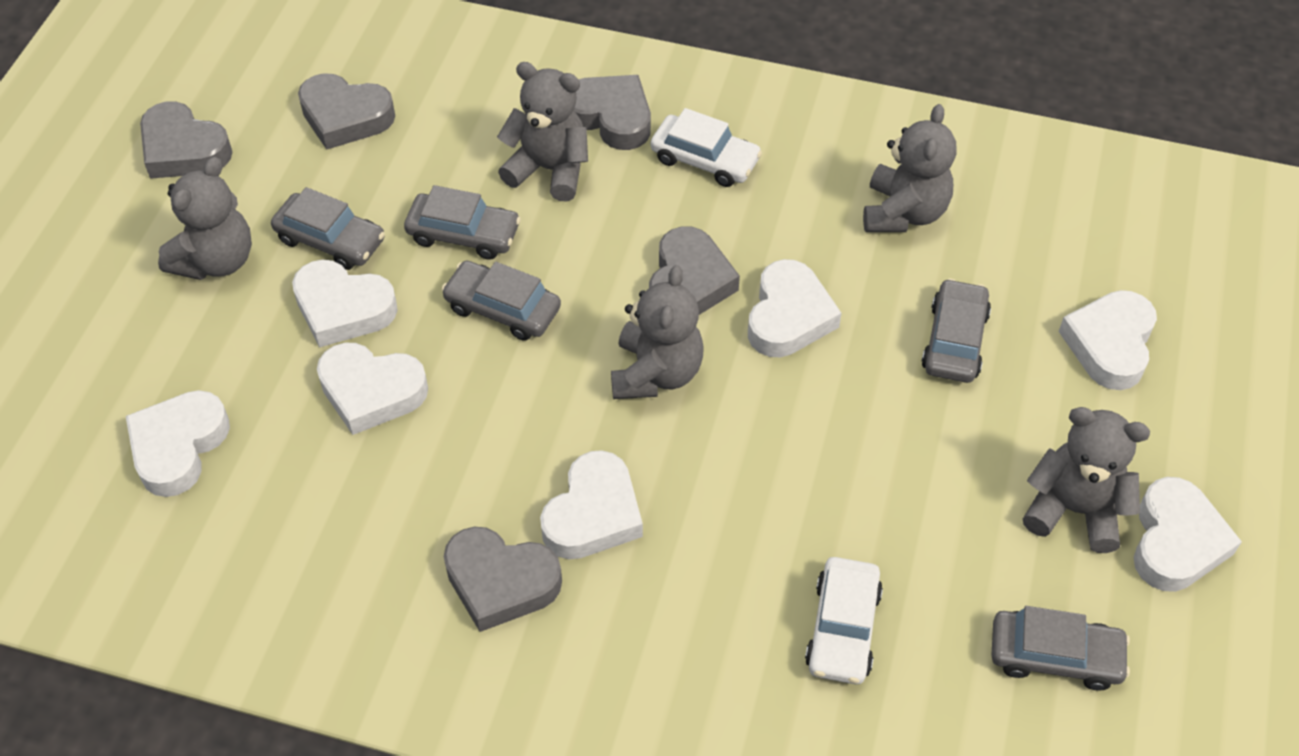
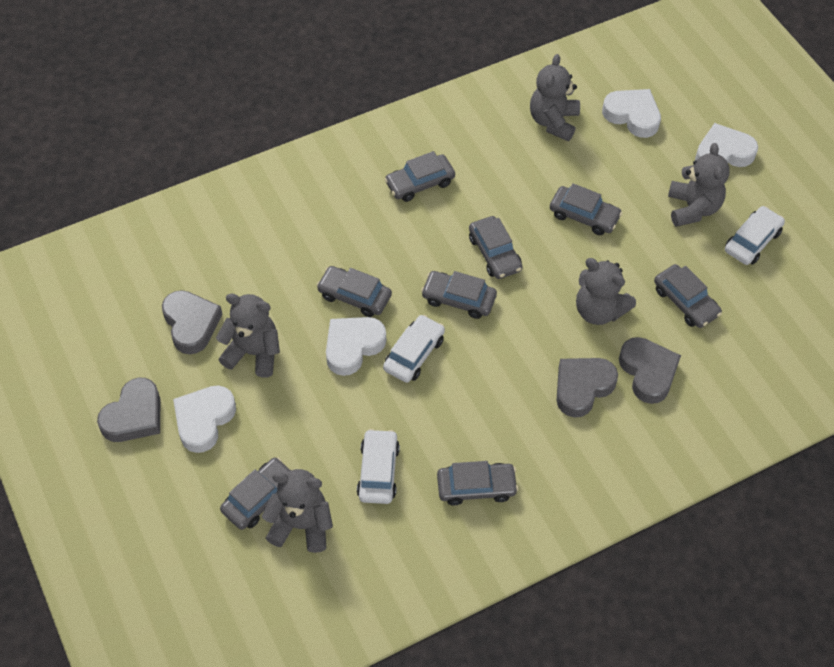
grey car: [271,187,385,270] [404,185,521,260] [442,261,561,341] [922,279,991,383] [991,606,1130,691] = 5 -> [220,458,291,530] [317,266,392,317] [384,151,455,202] [421,271,497,319] [437,461,518,505] [469,216,523,279] [550,183,622,235] [654,264,722,328] = 8
grey heart: [140,102,232,179] [298,73,395,150] [444,527,562,632] [574,75,651,150] [649,226,740,315] = 5 -> [97,377,160,442] [162,290,222,354] [556,358,618,417] [619,337,681,404] = 4
white car: [651,108,762,187] [805,557,883,684] = 2 -> [357,429,400,504] [383,315,445,383] [725,206,785,265] = 3
white heart: [126,390,230,497] [292,259,398,348] [317,343,428,435] [540,450,643,559] [748,259,842,358] [1058,290,1157,390] [1133,477,1242,592] = 7 -> [173,385,236,453] [326,317,386,376] [602,89,661,138] [695,123,758,167] = 4

